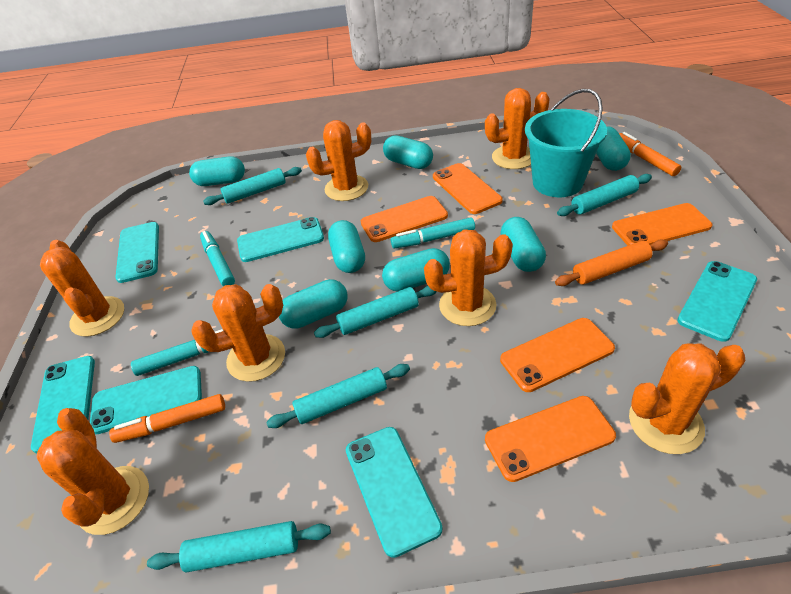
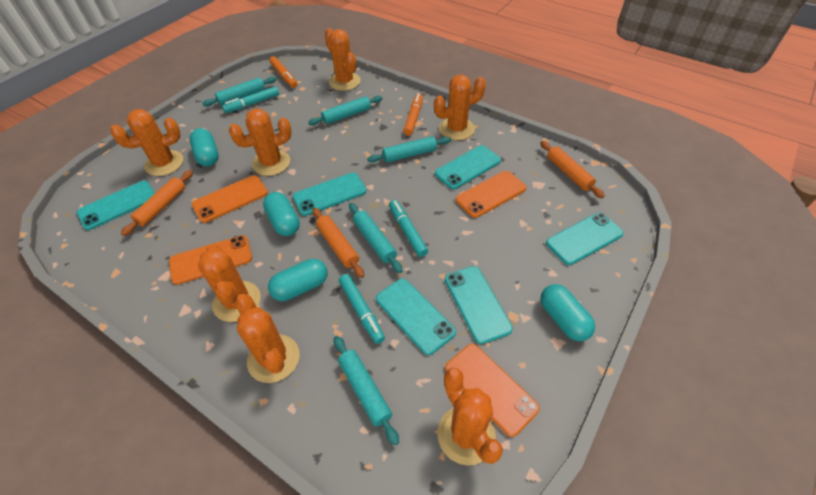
orange phone: [361,196,448,242] [433,163,503,214] [485,396,616,482] [500,318,615,392] [612,203,712,246] = 5 -> [169,235,252,285] [192,175,268,223] [445,344,540,437] [456,171,526,218] = 4
orange rolling pin: [555,240,668,286] = 1 -> [121,170,193,236] [312,208,364,278] [540,141,605,198] = 3
turquoise bucket: [525,89,607,197] = 1 -> none = 0
turquoise capsule: [189,156,245,186] [279,279,347,329] [328,220,365,273] [382,248,450,292] [383,136,433,169] [500,217,546,272] [596,126,631,171] = 7 -> [190,128,219,167] [263,192,300,236] [268,259,328,301] [540,284,595,341] = 4

